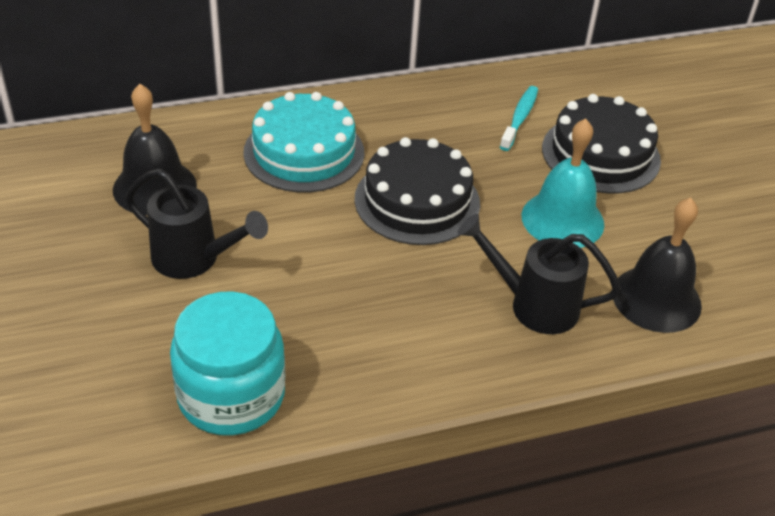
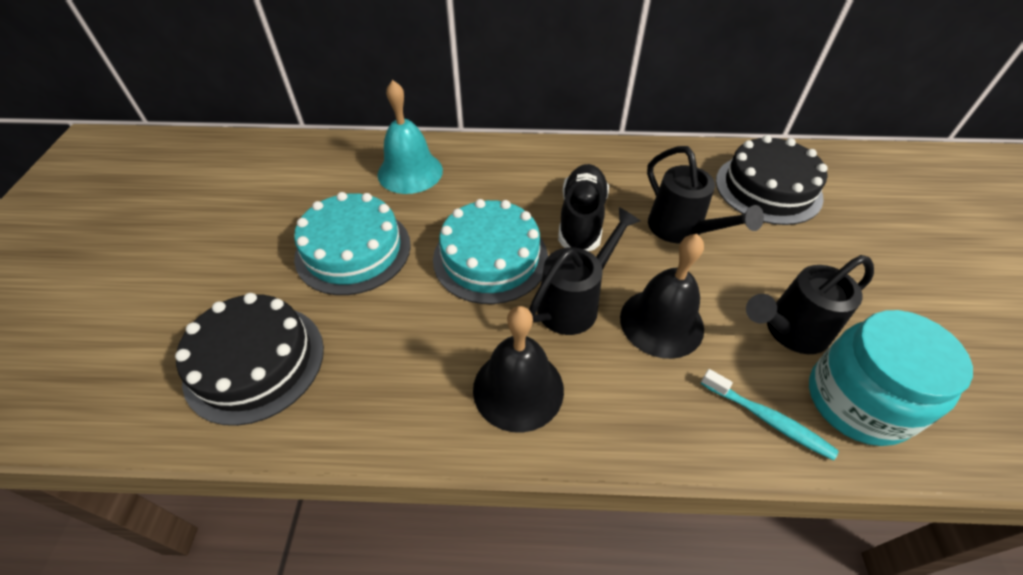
black shoe: none = 0 -> [558,164,609,251] = 1
black watering can: [125,169,268,279] [458,214,621,334] = 2 -> [529,207,640,335] [647,146,764,243] [746,255,874,354] = 3
turquoise cake: [243,92,364,192] = 1 -> [294,192,411,295] [433,199,548,304] = 2

